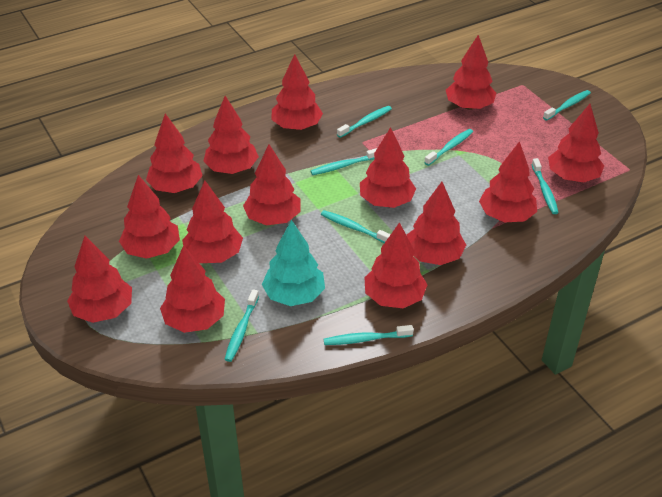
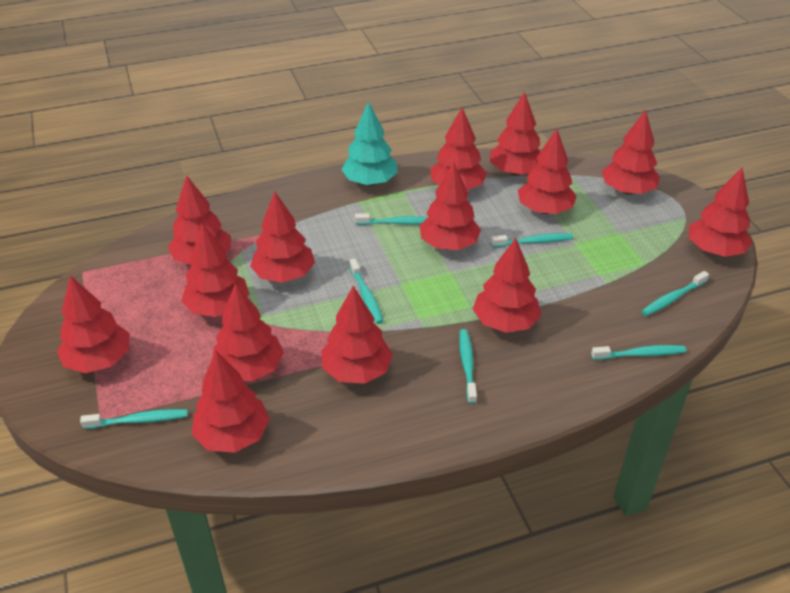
turquoise toothbrush: [224,289,259,362] [310,148,377,175] [321,210,391,243] [324,325,414,345] [337,106,392,138] [424,129,473,166] [531,158,559,214] [543,90,591,121] = 8 -> [80,409,188,429] [349,259,383,324] [355,214,428,225] [459,329,477,404] [491,233,573,247] [591,345,686,360] [641,271,709,316] = 7

